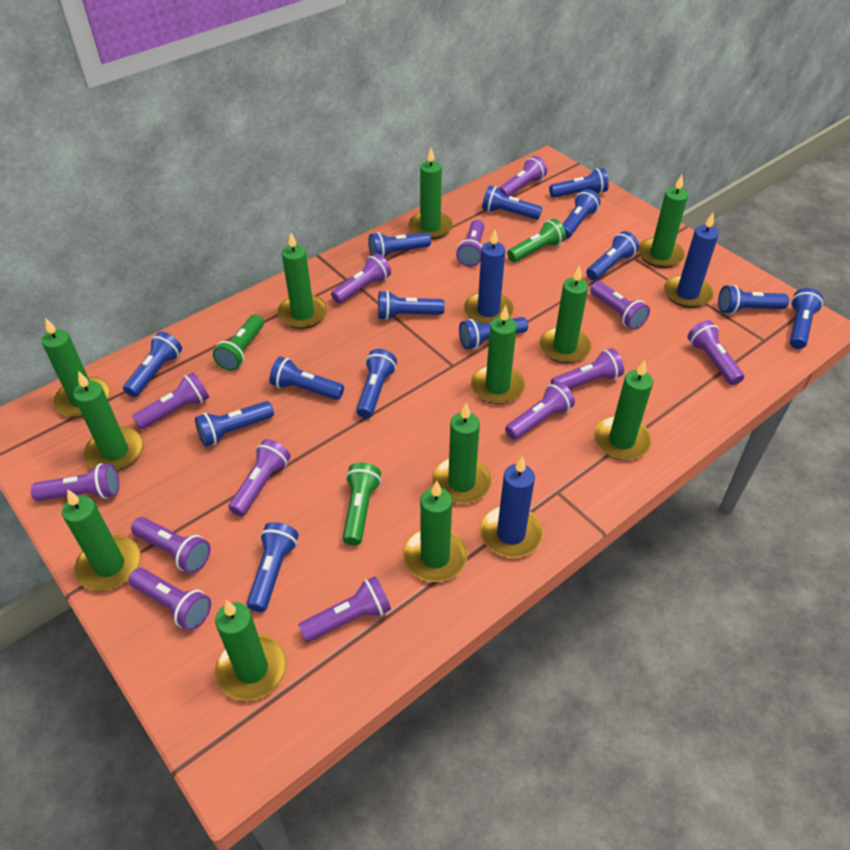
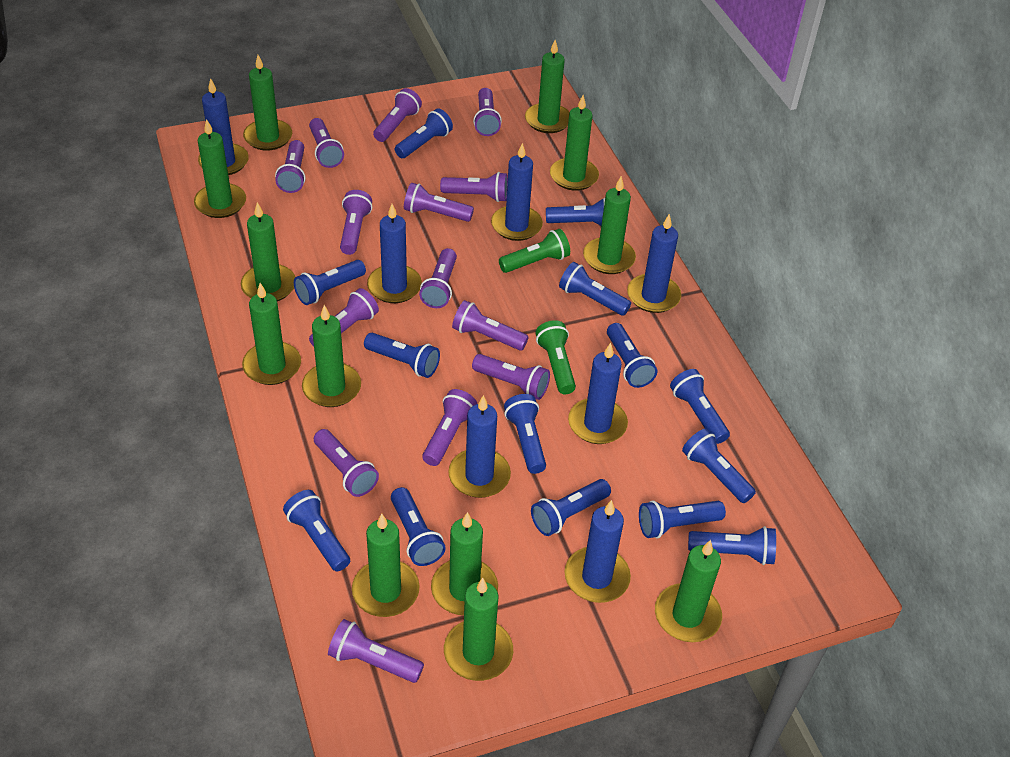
blue candle: [464,230,514,324] [480,457,543,558] [664,213,719,308] = 3 -> [198,78,249,175] [367,204,422,303] [448,395,511,498] [491,143,543,241] [565,500,631,603] [568,343,628,444] [627,214,681,313] = 7
green flashlight: [213,314,264,371] [343,462,381,546] [507,219,566,262] = 3 -> [499,229,570,273] [536,320,576,394] = 2
purple flashlight: [30,463,119,501] [129,568,211,630] [131,517,211,573] [132,372,209,429] [228,439,291,516] [298,576,391,642] [331,253,391,304] [456,220,484,267] [499,156,547,197] [505,381,575,440] [551,348,624,389] [590,281,650,330] [687,320,744,385] = 13 -> [275,140,305,193] [309,118,344,168] [309,288,379,347] [314,429,379,497] [328,619,424,683] [340,190,372,255] [373,88,422,142] [404,182,474,222] [419,248,457,308] [422,389,477,466] [440,172,508,202] [452,300,529,351] [472,354,550,400] [473,88,502,136] = 14

